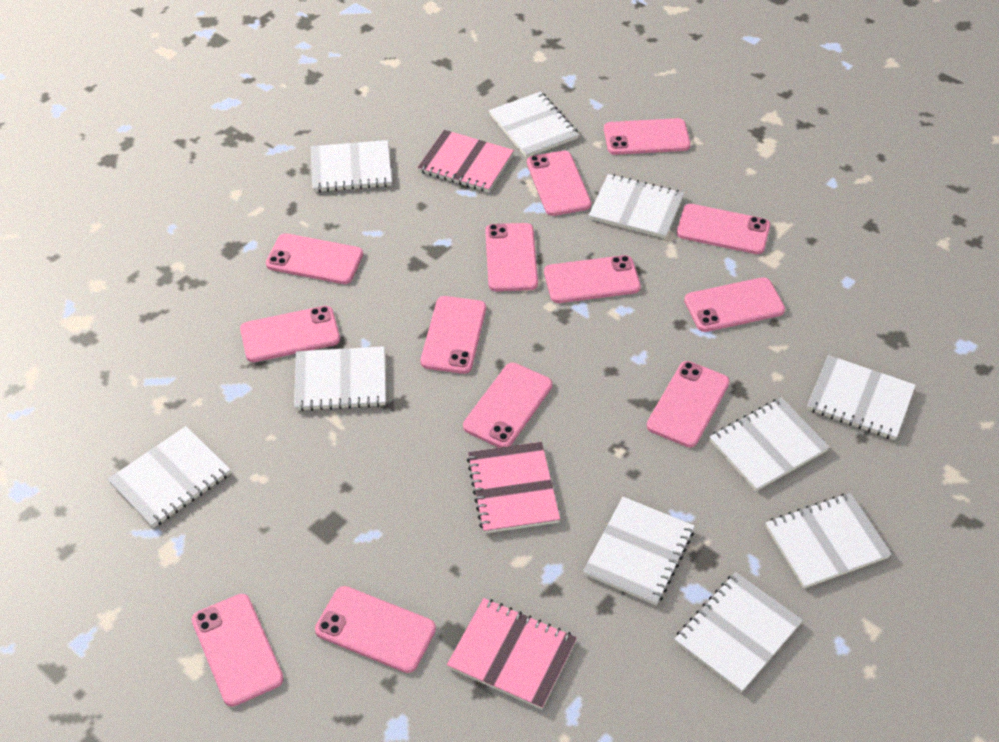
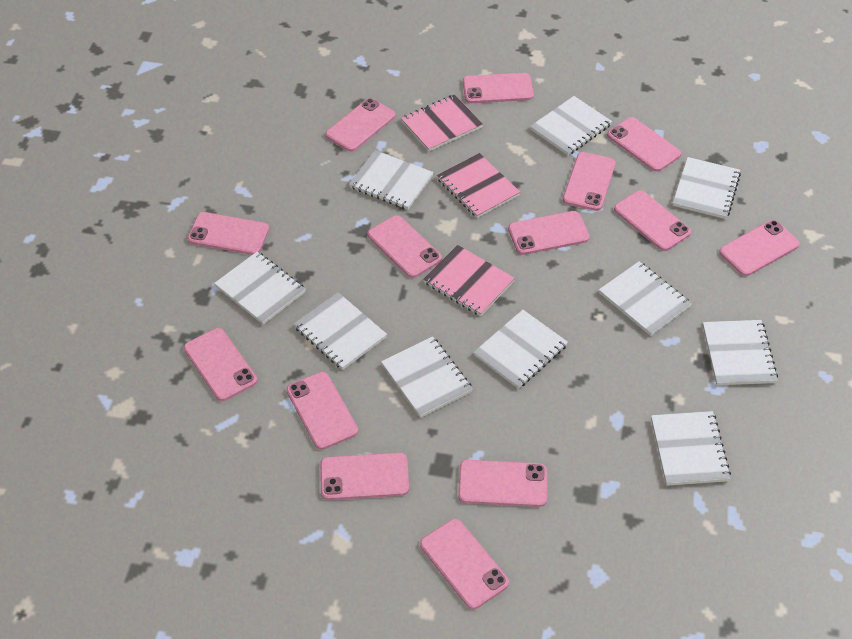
pink phone: [192,594,284,707] [240,306,340,362] [266,233,363,284] [315,586,436,673] [421,296,486,374] [463,363,552,448] [485,223,538,291] [527,151,591,216] [544,255,641,303] [604,118,691,155] [647,361,730,447] [677,204,770,254] [684,277,785,332] = 13 -> [184,328,257,401] [187,212,269,255] [286,372,358,450] [320,453,409,500] [326,98,396,152] [368,215,442,278] [420,519,509,609] [458,460,547,507] [463,73,534,103] [508,211,590,255] [563,152,616,211] [607,117,681,172] [614,190,691,251] [719,220,800,276] = 14

